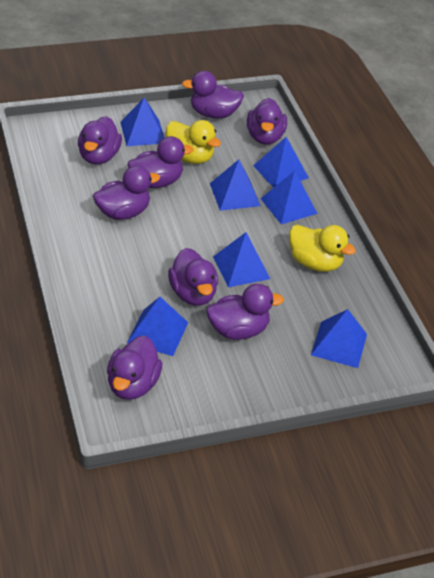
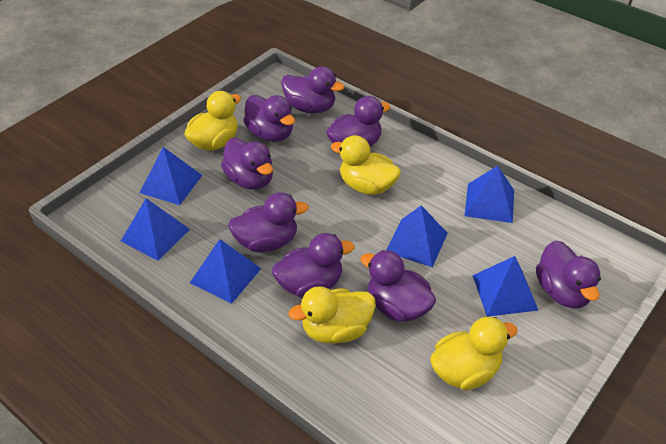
blue pyramid: [120,98,164,146] [127,297,188,356] [210,160,260,211] [213,232,270,287] [253,137,309,188] [260,171,318,224] [311,309,367,368] = 7 -> [121,198,190,261] [140,147,202,205] [190,239,261,304] [386,205,448,267] [464,166,514,223] [472,256,538,317] = 6
yellow duck: [166,120,221,164] [289,225,356,272] = 2 -> [184,91,241,151] [289,286,376,343] [331,135,401,195] [430,317,518,390] = 4

